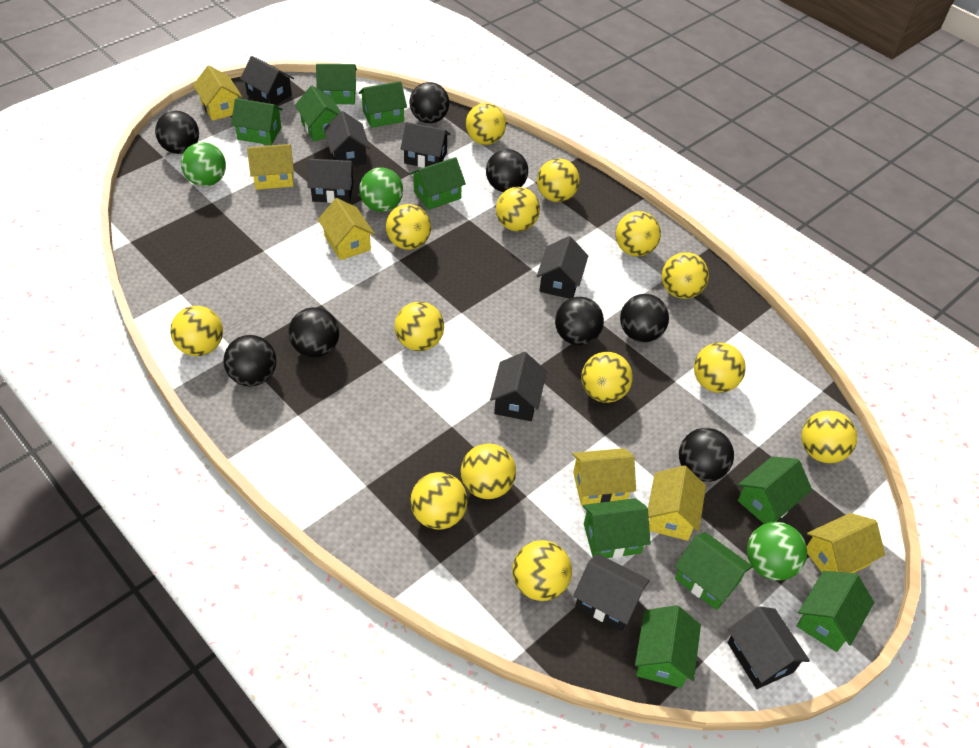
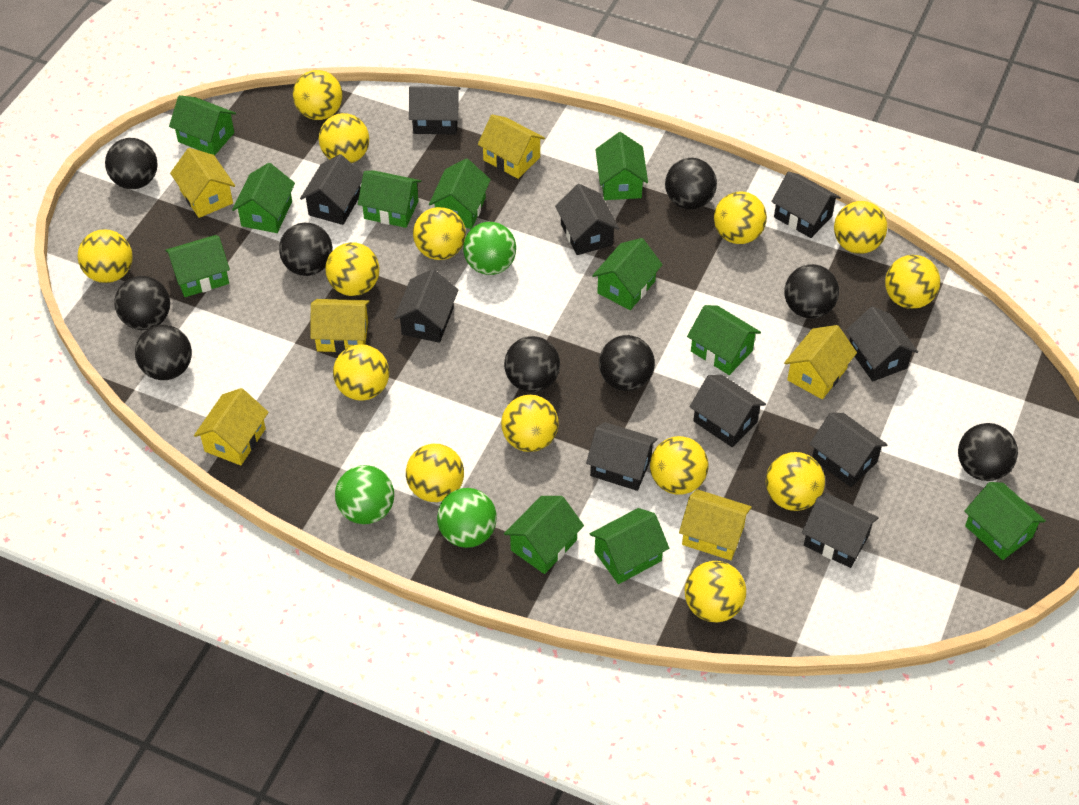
black ball: [155,111,199,154] [223,335,276,386] [289,307,339,358] [410,82,449,123] [486,149,528,192] [555,297,604,345] [620,294,669,342] [679,428,734,482] = 8 -> [105,138,158,189] [114,276,170,330] [135,325,192,380] [279,223,333,276] [504,336,560,392] [599,335,655,391] [665,158,717,210] [784,264,839,319] [958,423,1018,481] = 9
black house: [240,56,294,105] [307,159,355,203] [324,111,370,166] [400,122,451,168] [490,352,547,421] [537,236,588,299] [573,553,650,631] [727,606,810,689] = 8 -> [300,154,363,225] [394,269,458,343] [409,86,460,135] [555,184,619,255] [586,422,658,491] [690,375,766,447] [771,172,841,238] [802,493,879,568] [809,413,888,487] [846,306,918,381] = 10
green house: [231,98,283,145] [295,86,341,141] [316,64,357,104] [359,81,407,128] [410,157,466,210] [583,498,651,558] [635,605,701,688] [675,532,753,610] [738,456,812,524] [797,571,874,652] = 10 -> [165,235,230,297] [169,95,236,156] [232,163,295,233] [358,170,421,228] [429,158,491,229] [504,496,584,574] [590,508,669,584] [592,238,663,310] [595,132,648,200] [687,305,761,375] [964,482,1046,560] = 11

